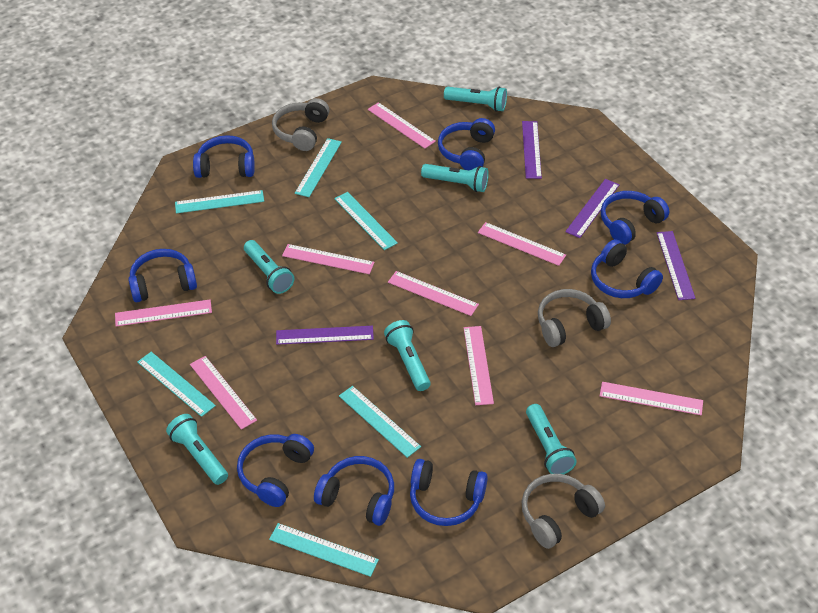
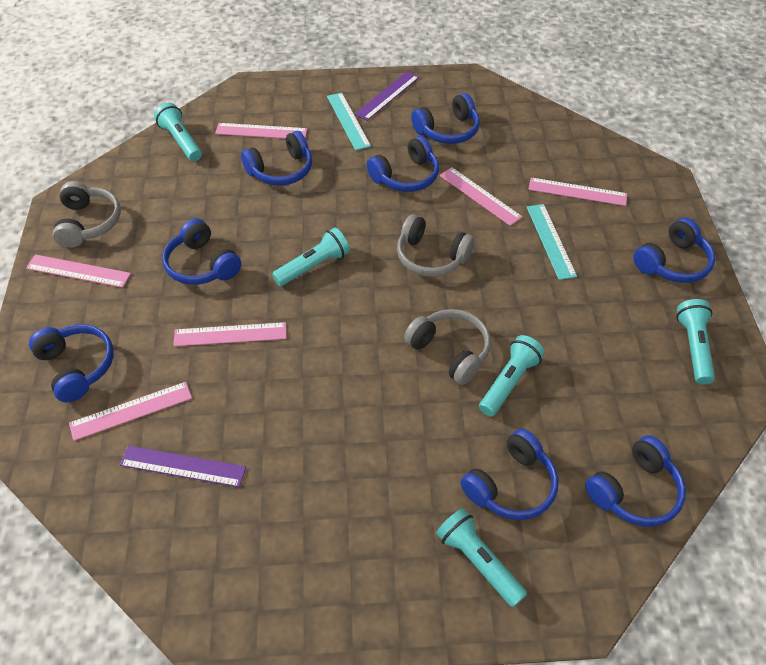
pink ruler: [115,300,212,327] [190,356,257,430] [282,244,375,274] [368,102,436,149] [388,271,479,316] [464,326,494,405] [478,222,566,266] [600,382,703,415] = 8 -> [26,255,131,288] [69,382,192,441] [173,322,286,346] [215,123,307,139] [440,167,522,226] [528,177,627,206] = 6
purple ruler: [276,326,374,345] [522,121,542,179] [565,179,619,238] [657,231,695,300] = 4 -> [120,446,246,487] [355,72,419,121] = 2
turquoise flashlight: [166,414,228,485] [244,240,294,294] [384,320,430,391] [421,164,489,192] [444,87,507,112] [526,404,577,474] = 6 -> [154,103,202,161] [272,228,350,286] [436,508,527,607] [479,335,545,416] [676,299,715,385] = 5
turquoise ruler: [137,352,216,417] [175,190,264,213] [269,523,379,577] [295,138,342,197] [334,192,398,250] [339,386,421,458] = 6 -> [327,93,371,150] [527,204,577,280] = 2

